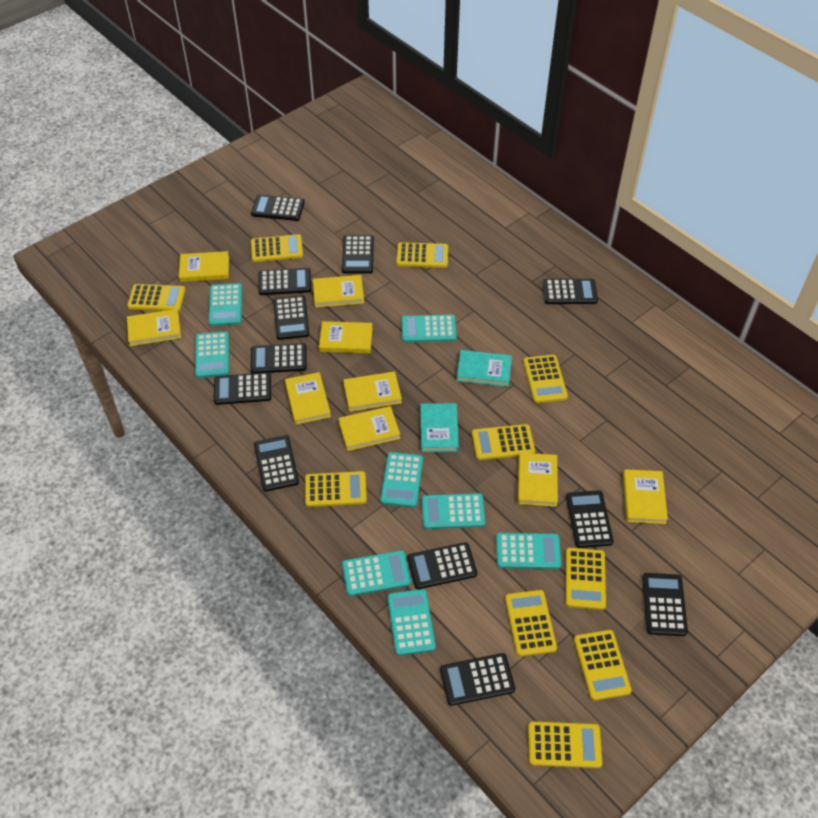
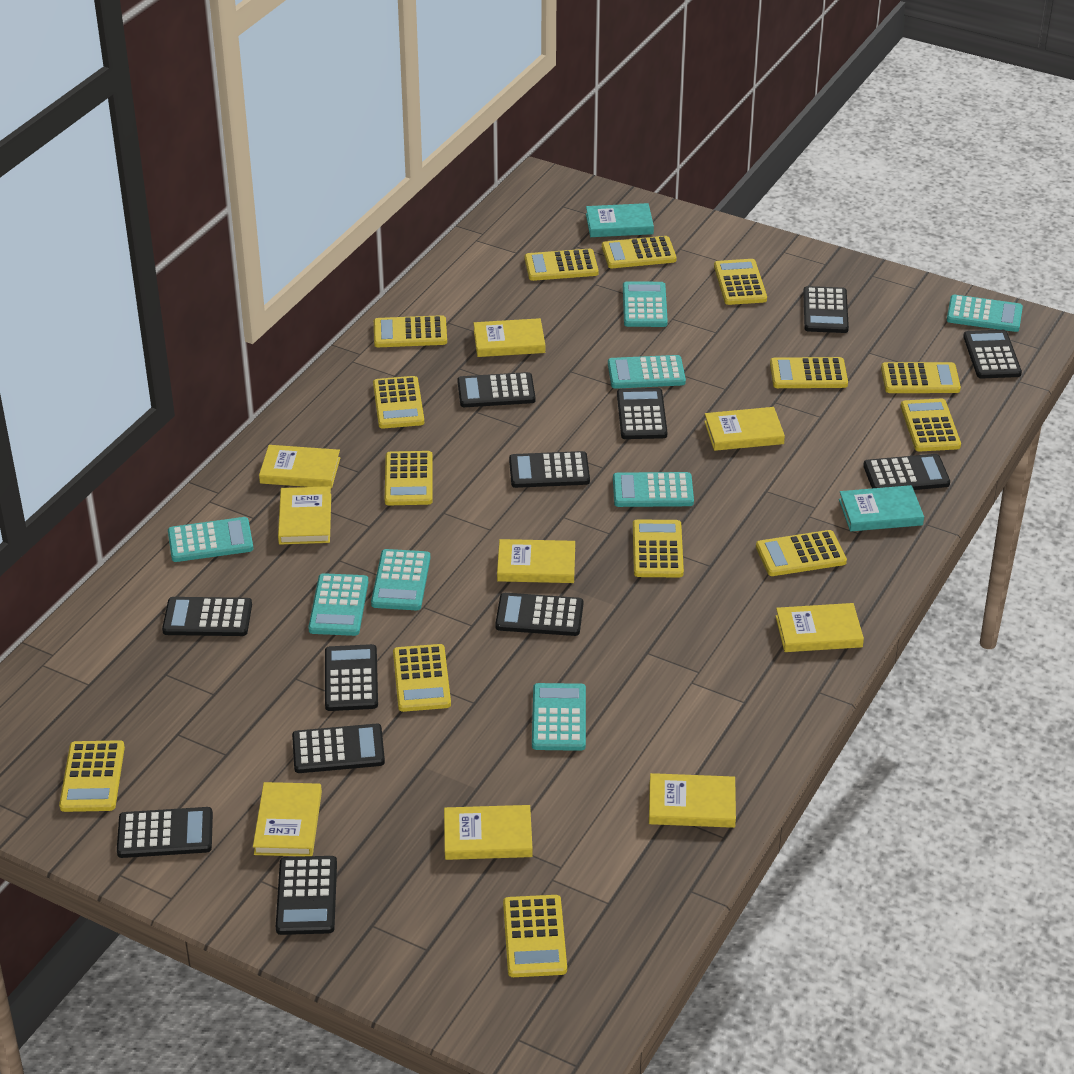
yellow calculator: [127,284,185,311] [251,234,303,262] [305,471,367,507] [397,242,448,268] [472,424,535,460] [505,590,557,657] [524,355,568,403] [528,721,602,768] [566,548,606,610] [574,630,632,701] = 10 -> [59,740,125,812] [373,376,424,429] [374,315,447,347] [385,451,433,505] [393,644,451,712] [503,895,567,977] [524,249,599,281] [602,236,677,268] [633,519,684,577] [714,259,767,305] [756,530,847,576] [770,357,848,388] [881,362,961,393] [901,398,961,451] = 14

